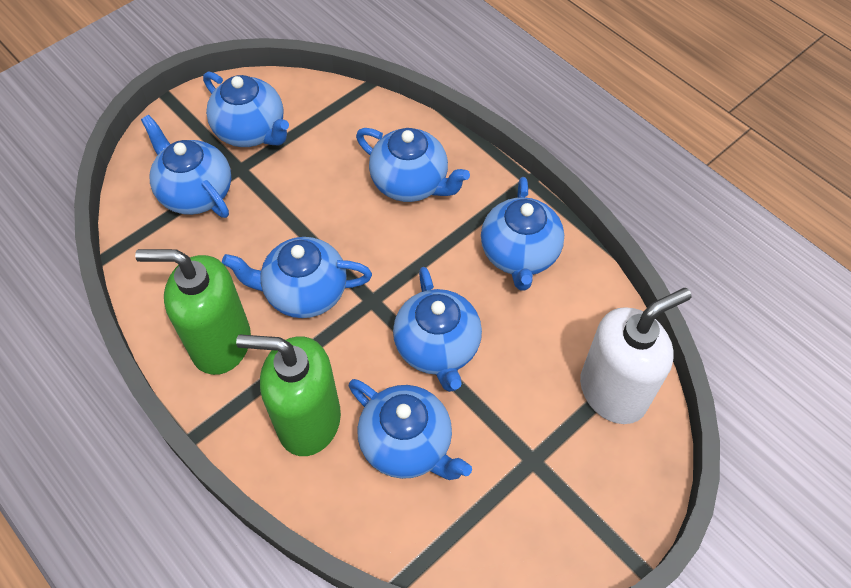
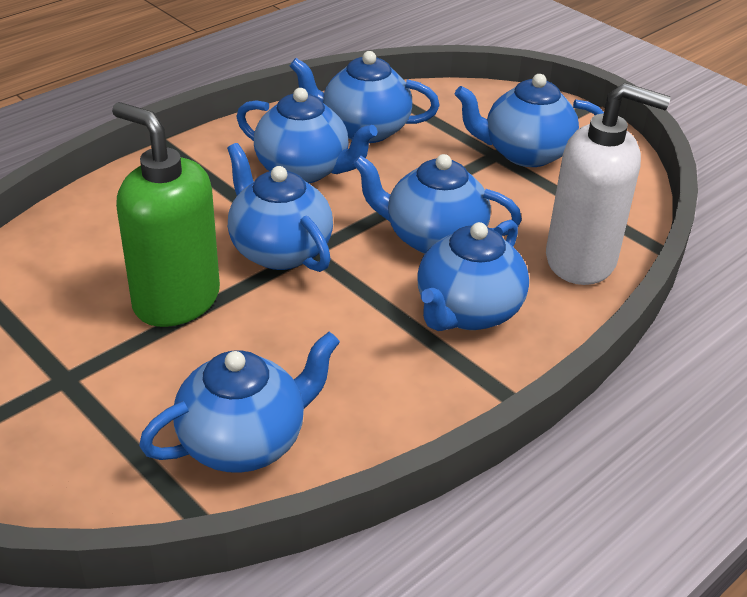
green soap dispenser: [135,249,251,375] [236,334,341,456] = 2 -> [112,102,220,327] = 1

